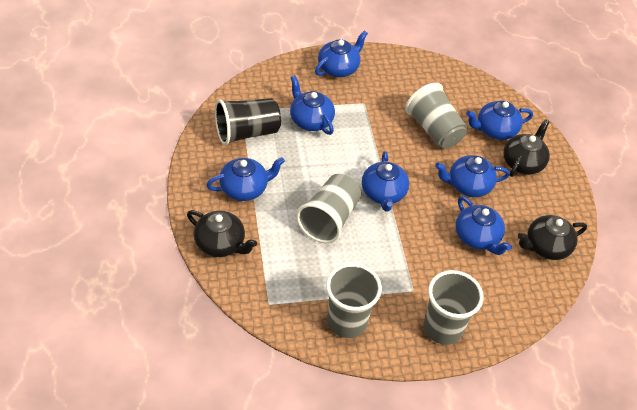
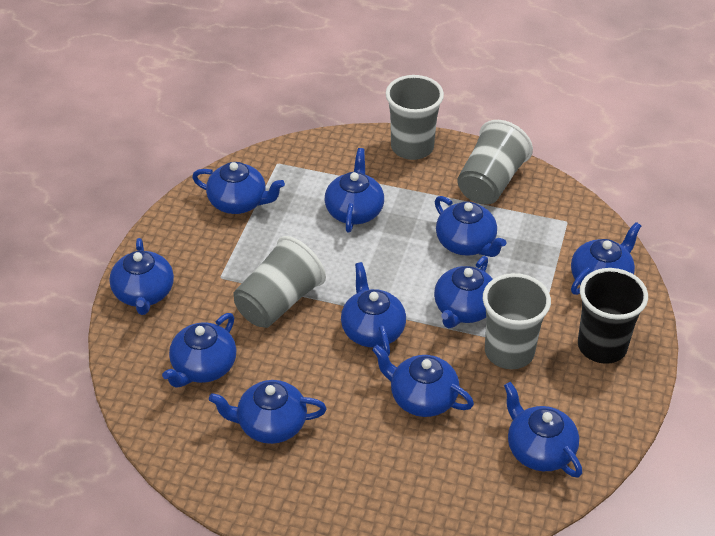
black teapot: [187,210,257,257] [503,119,550,177] [517,215,587,260] = 3 -> none = 0
blue teapot: [207,157,285,201] [290,75,335,135] [315,31,368,77] [362,151,409,211] [435,155,510,197] [455,196,512,255] [466,101,533,140] = 7 -> [109,238,174,315] [162,313,237,388] [192,162,285,214] [209,380,327,444] [325,148,384,232] [341,262,406,357] [372,345,474,417] [434,256,493,328] [435,196,506,257] [504,382,582,478] [571,222,641,295] = 11

